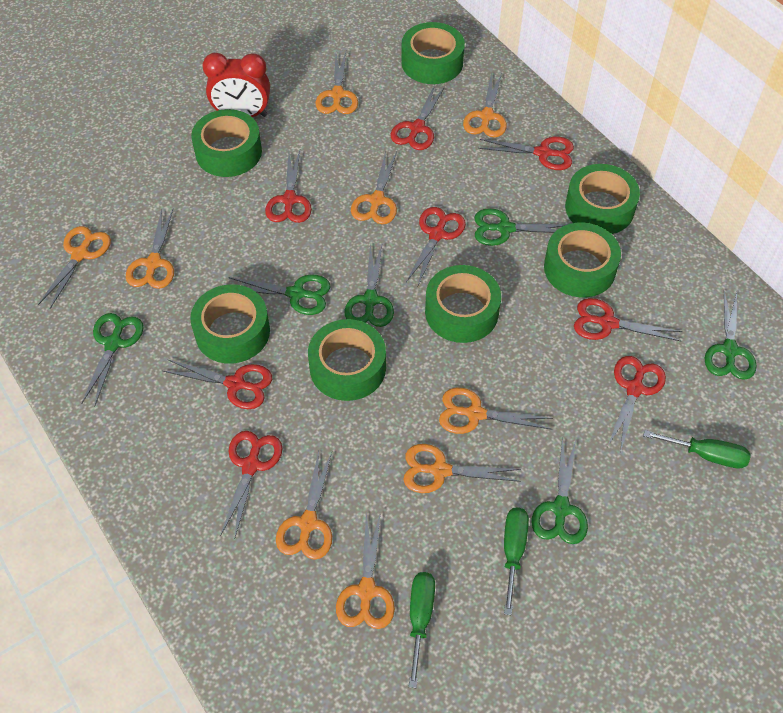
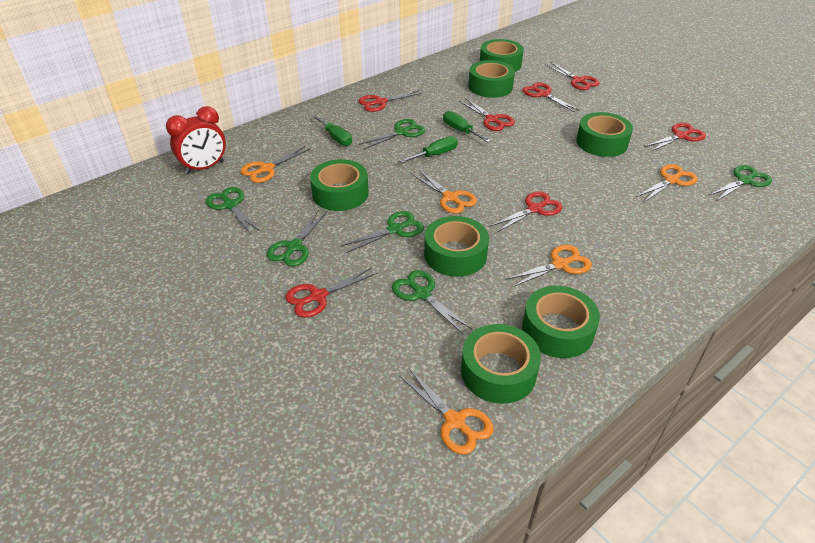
orange scissors: [38,226,111,309] [126,209,174,289] [276,451,332,560] [315,52,358,114] [336,512,395,629] [351,152,397,224] [403,444,520,493] [439,387,553,434] [463,71,507,137] = 9 -> [240,146,311,183] [399,368,494,455] [412,170,477,214] [505,245,592,288] [636,164,698,202] = 5
red scissors: [163,359,272,409] [220,431,283,537] [265,150,312,223] [391,85,445,150] [406,207,466,285] [478,137,574,170] [574,298,682,341] [608,356,666,452] = 8 -> [285,267,378,318] [359,90,422,112] [459,98,515,131] [490,191,563,233] [522,82,580,112] [545,62,600,90] [644,123,706,152] = 7

